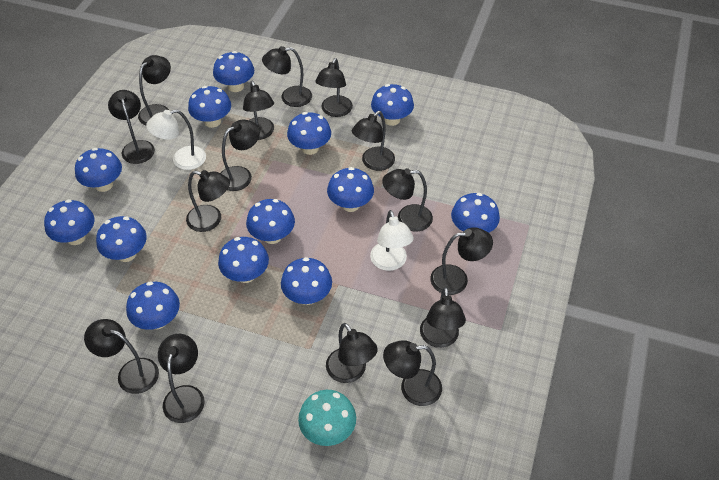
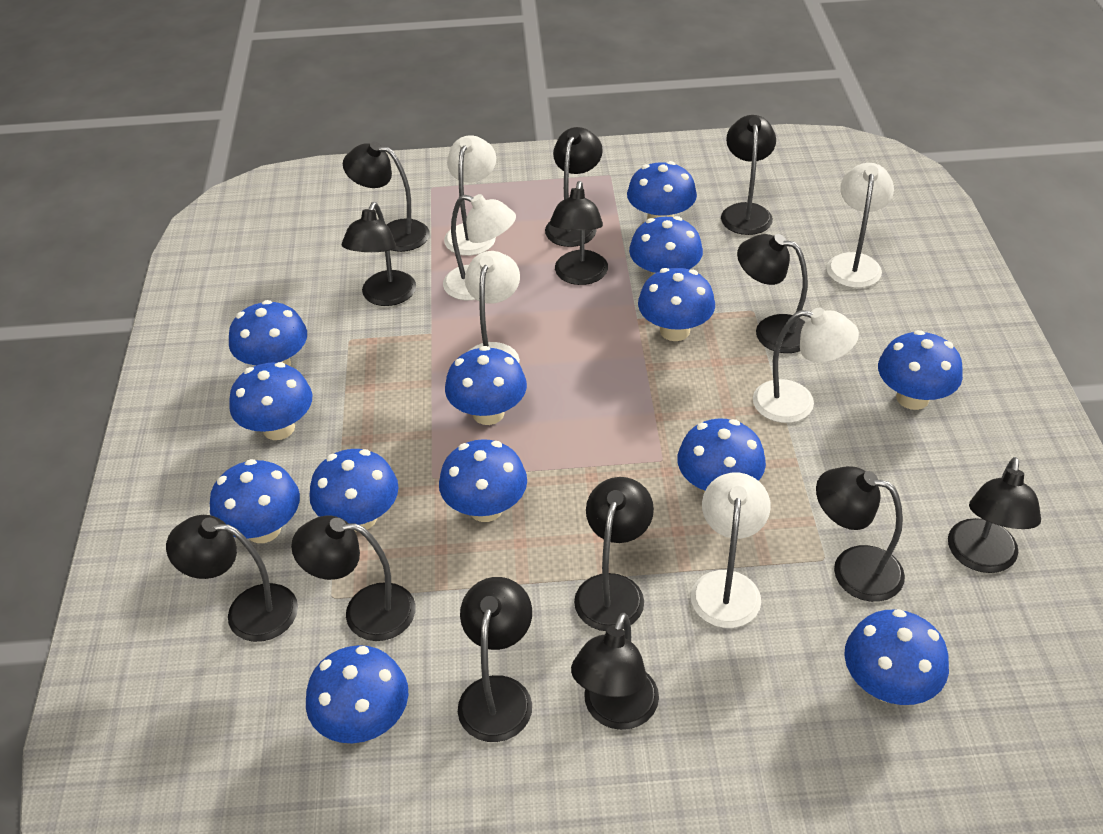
black lamp: [84,319,159,394] [108,90,155,164] [138,55,171,125] [158,334,205,423] [186,170,230,232] [221,120,260,191] [243,81,274,140] [262,46,312,107] [315,58,353,117] [326,323,378,383] [352,111,395,171] [382,168,433,231] [383,340,442,406] [420,287,466,348] [430,227,493,295] = 15 -> [166,515,298,642] [291,515,416,641] [342,202,416,306] [343,142,429,252] [458,577,532,742] [545,127,603,247] [550,181,608,285] [571,613,659,730] [574,477,654,631] [721,115,776,235] [737,234,808,353] [816,466,905,602] [948,457,1041,573] = 13
turquoise mushroom: [298,390,356,446] = 1 -> none = 0
white lamp: [146,109,206,170] [370,210,414,271] = 2 -> [443,194,516,300] [444,135,496,256] [465,251,520,363] [691,473,771,628] [753,308,859,423] [827,163,894,288] = 6

